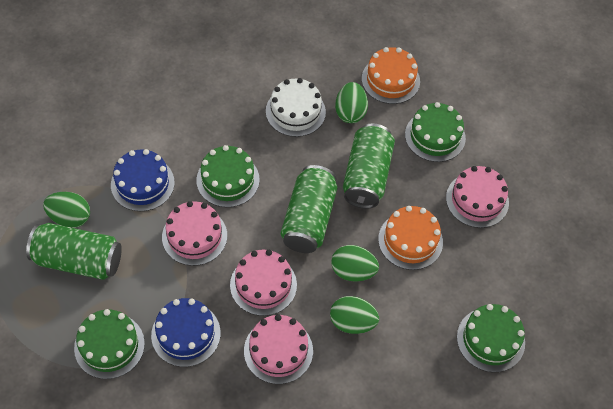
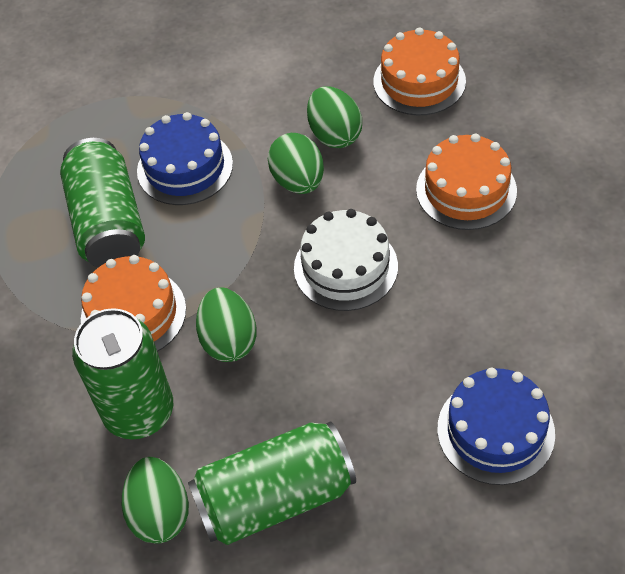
green cake: [74,309,145,379] [196,145,260,207] [405,102,466,162] [457,304,525,372] = 4 -> none = 0
orange cake: [362,47,420,104] [378,206,443,270] = 2 -> [81,255,186,352] [373,27,466,115] [416,134,517,230] = 3
pink cake: [162,201,227,266] [230,250,297,316] [244,314,313,384] [446,166,509,228] = 4 -> none = 0

